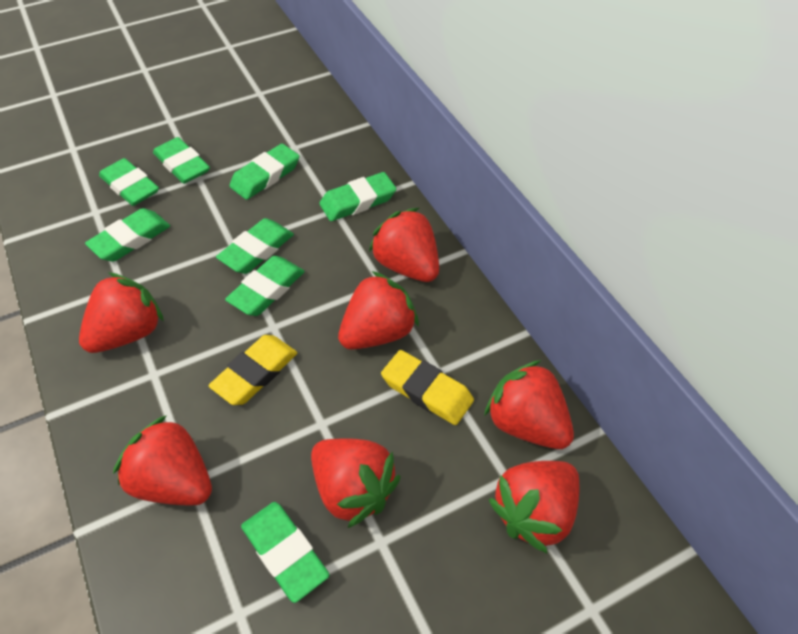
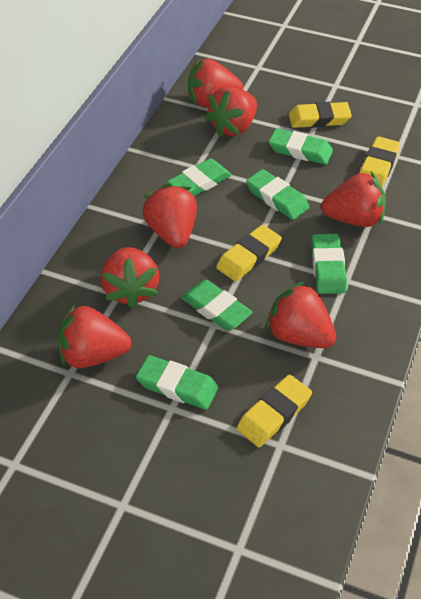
green eraser: [85,208,170,261] [99,158,159,206] [153,137,210,184] [216,218,294,274] [225,256,305,316] [229,144,299,200] [241,502,329,603] [319,172,396,221] = 8 -> [136,355,218,410] [167,158,232,196] [181,280,253,331] [246,169,310,220] [269,128,333,165] [311,234,347,294] = 6
yellow eraser: [209,335,297,405] [381,350,474,425] = 2 -> [216,225,282,282] [237,375,312,447] [289,102,352,128] [359,136,400,187] = 4

